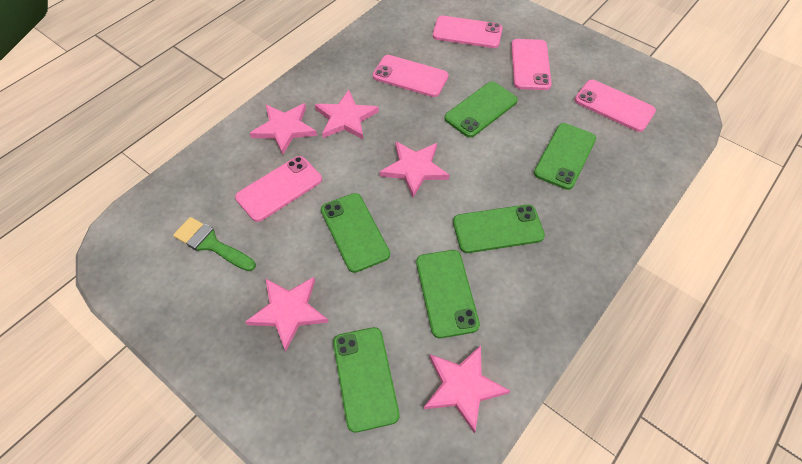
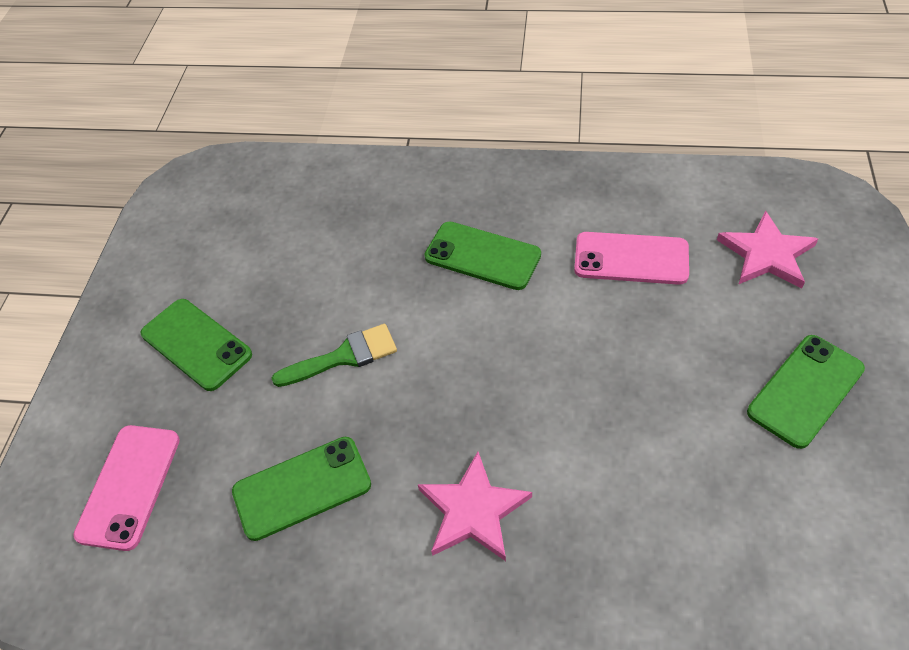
green phone: [321,193,390,273] [333,327,399,433] [416,250,480,338] [444,82,518,138] [453,204,545,253] [534,123,596,190] = 6 -> [141,299,252,391] [232,437,371,541] [424,221,541,290] [747,335,865,449] = 4
pink phone: [235,156,322,222] [373,55,449,97] [433,16,503,48] [511,39,552,90] [575,80,656,132] = 5 -> [73,425,180,551] [574,232,689,285] = 2
pink star: [245,277,329,352] [250,103,317,155] [315,90,379,139] [380,142,449,198] [424,345,510,434] = 5 -> [418,452,532,561] [717,211,818,288] = 2

